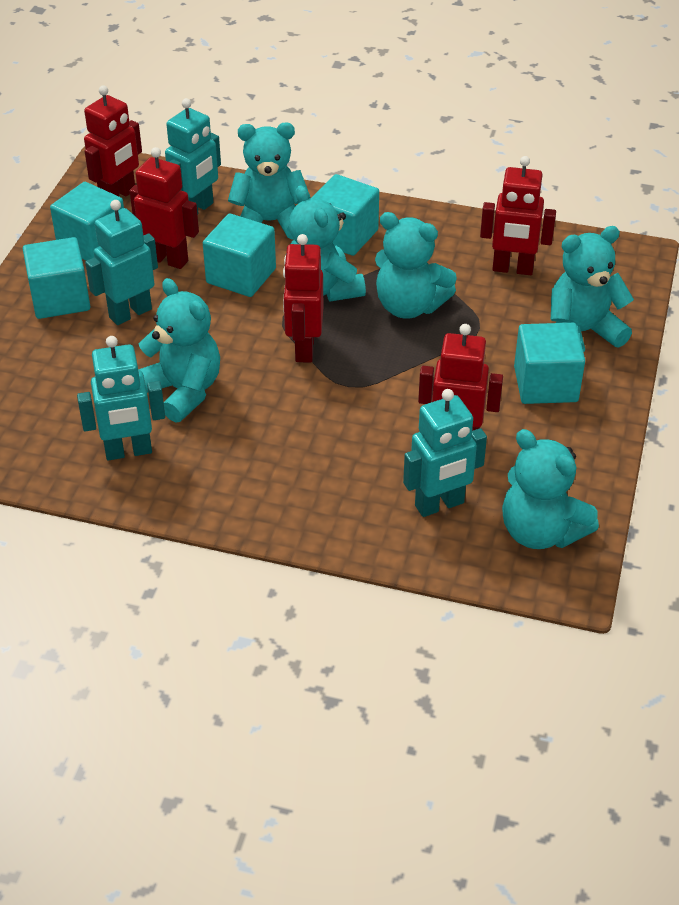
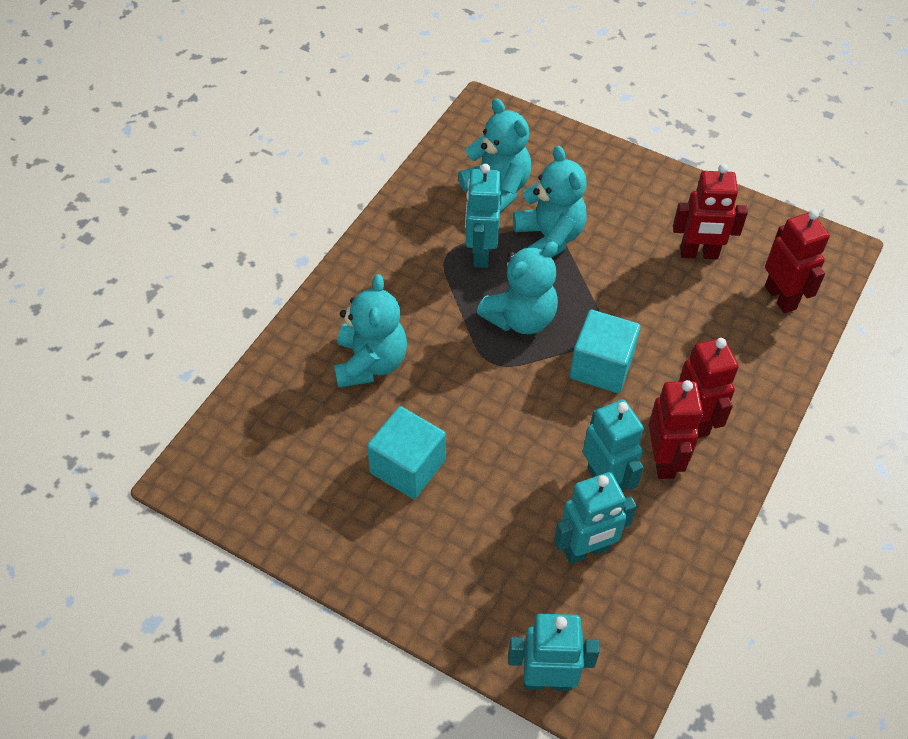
red robot: [84,85,142,197] [130,147,199,269] [283,234,323,363] [418,324,503,431] [480,156,556,275] = 5 -> [649,380,703,479] [673,164,748,259] [679,338,739,438] [765,210,830,313] = 4
turquoise cube: [23,237,90,319] [50,182,124,261] [203,213,276,297] [312,174,379,256] [514,323,585,404] = 5 -> [367,406,446,499] [570,310,641,393] = 2
turquoise teddy bear: [138,278,220,422] [228,122,310,240] [289,185,366,301] [375,212,457,319] [502,429,599,549] [551,226,634,353] = 6 -> [334,274,407,388] [458,98,531,213] [477,242,558,334] [513,146,587,257] = 4

